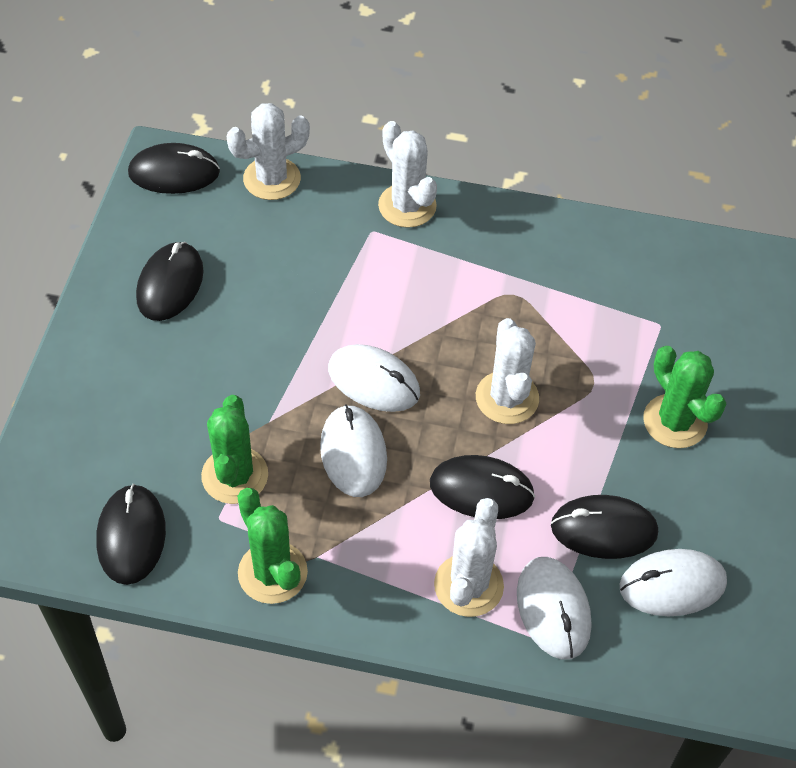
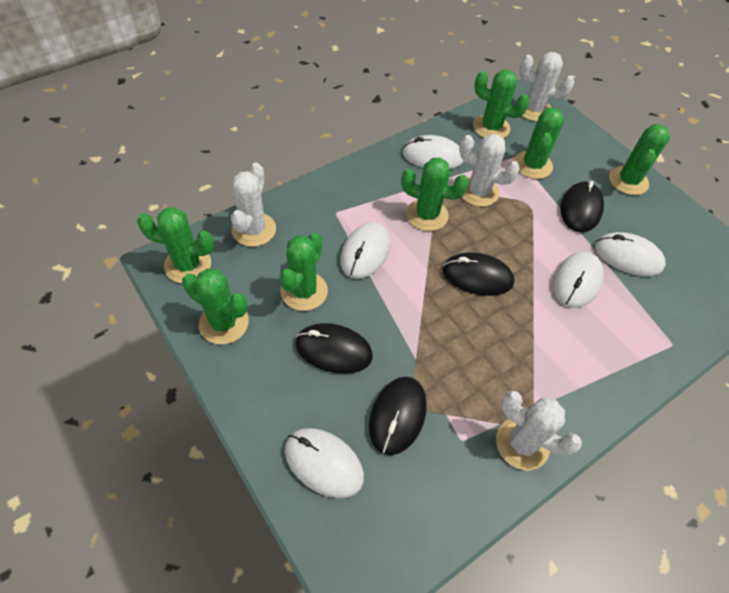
black mouse: [96,484,166,585] [128,143,220,194] [136,242,204,321] [430,455,535,519] [551,495,658,559] = 5 -> [295,323,373,374] [369,376,427,455] [443,252,514,296] [560,181,604,233] = 4
green cactus: [201,395,268,504] [237,488,308,604] [643,346,726,448] = 3 -> [137,207,214,283] [182,268,249,345] [280,233,328,311] [401,158,469,231] [473,69,530,138] [514,108,564,179] [609,124,670,195] = 7
white mouse: [320,404,387,497] [328,344,420,412] [517,557,592,660] [619,549,727,616] = 4 -> [285,428,364,498] [340,222,390,279] [402,135,464,169] [553,252,604,308] [595,232,666,276] = 5

